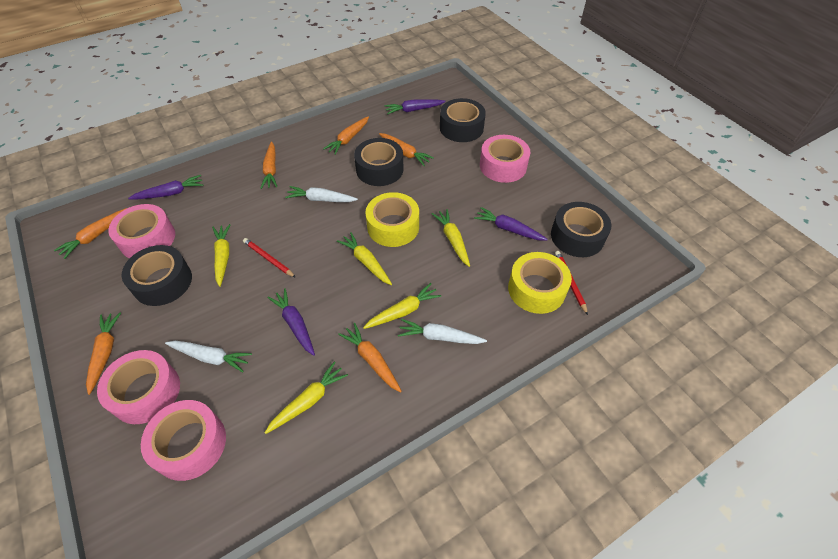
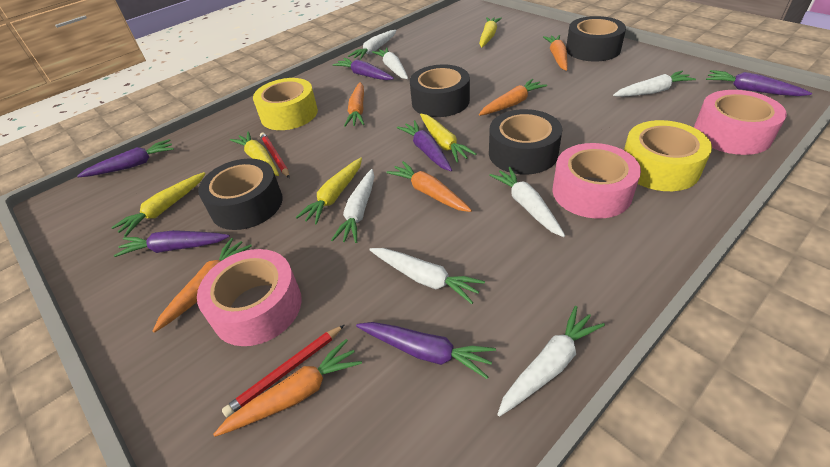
pink tape: [97,350,180,424] [108,204,175,258] [141,400,226,481] [480,135,530,183] = 4 -> [197,249,302,346] [552,143,641,219] [694,90,787,155] = 3
purple carrot: [128,175,203,200] [267,288,315,356] [384,99,446,115] [474,207,548,240] = 4 -> [77,139,174,177] [114,230,230,257] [333,58,394,80] [356,322,496,379] [397,120,452,171] [706,70,812,96] = 6
white carrot: [165,341,252,372] [285,186,358,202] [398,319,487,344] = 3 -> [331,169,374,243] [348,30,397,60] [369,248,485,304] [372,47,408,79] [489,167,565,237] [497,306,605,417] [613,71,696,97] = 7

